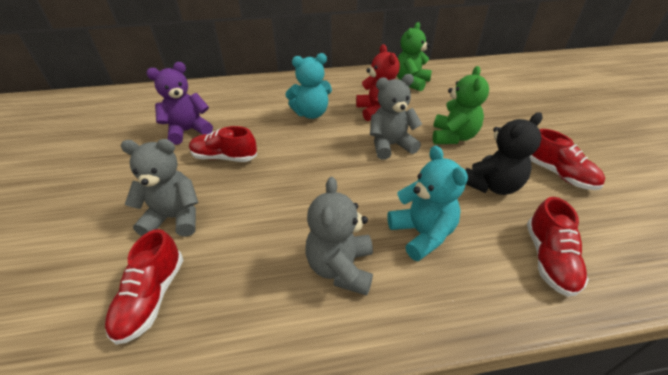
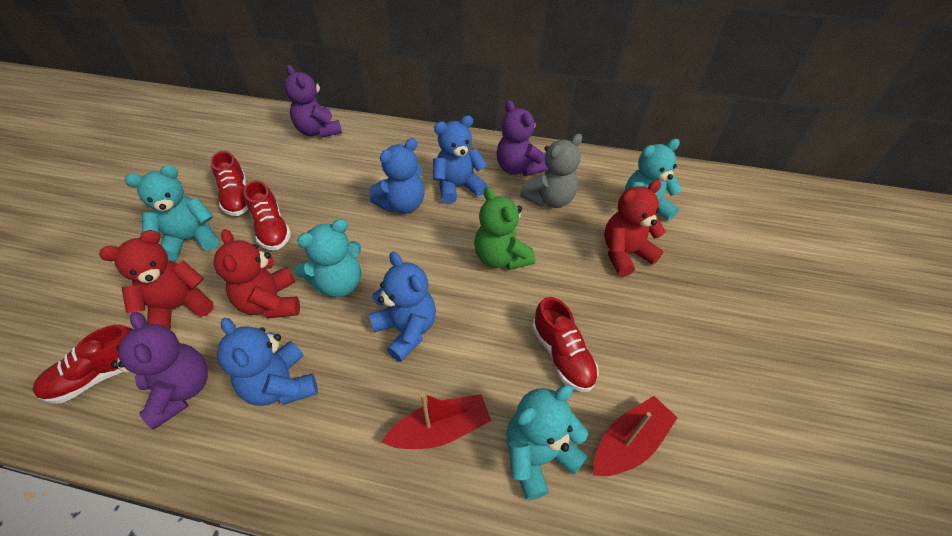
black teddy bear: [465,112,543,195] = 1 -> none = 0
blue teddy bear: none = 0 -> [217,318,318,406] [369,138,425,214] [369,252,436,362] [433,115,488,204] = 4
green teddy bear: [397,22,432,91] [433,66,489,144] = 2 -> [474,187,535,270] = 1
grey teddy bear: [121,139,198,237] [306,177,373,296] [370,74,422,160] = 3 -> [520,134,582,208] = 1
purple teddy bear: [146,62,213,145] = 1 -> [111,312,208,430] [284,65,342,138] [497,100,547,176] = 3
red boat: none = 0 -> [382,393,491,449] [593,396,678,476] = 2
red teddy bear: [356,44,400,121] = 1 -> [99,230,214,329] [213,229,300,318] [604,180,666,277] = 3
turquoise teddy bear: [285,53,332,119] [387,145,468,261] = 2 -> [125,165,219,261] [295,219,361,297] [506,385,588,501] [625,139,682,221] = 4

